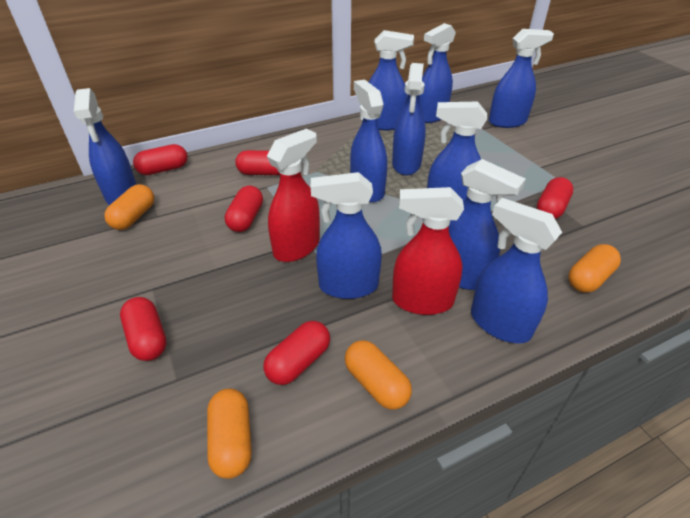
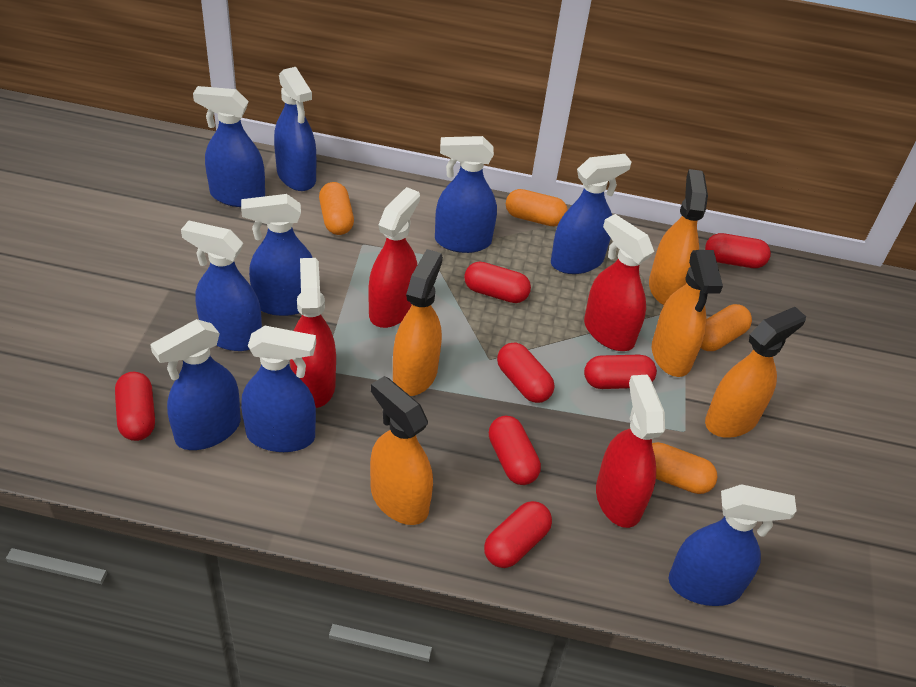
blue spray bottle: [74,88,137,205] [311,172,382,299] [350,79,387,202] [369,30,414,130] [392,63,426,175] [420,23,456,123] [427,101,487,203] [449,159,526,290] [471,198,562,343] [489,29,554,128] = 10 -> [150,319,241,450] [181,220,262,351] [193,86,265,207] [241,194,313,316] [241,326,316,452] [274,67,316,191] [435,136,497,253] [551,154,631,274] [668,484,797,606] = 9
orange spray bottle: none = 0 -> [370,376,433,525] [393,249,443,396] [649,169,708,305] [652,250,723,377] [705,307,806,438] = 5
red capsule: [120,297,167,361] [133,144,188,175] [225,186,263,232] [235,150,280,175] [263,321,330,385] [537,177,573,219] = 6 -> [115,372,155,441] [464,262,531,303] [484,501,552,568] [489,416,541,485] [497,343,554,403] [584,355,657,389] [705,233,771,268] = 7
red spray bottle: [267,128,320,262] [392,187,464,315] = 2 -> [290,258,336,408] [368,187,420,328] [584,214,654,351] [596,375,665,528] = 4

